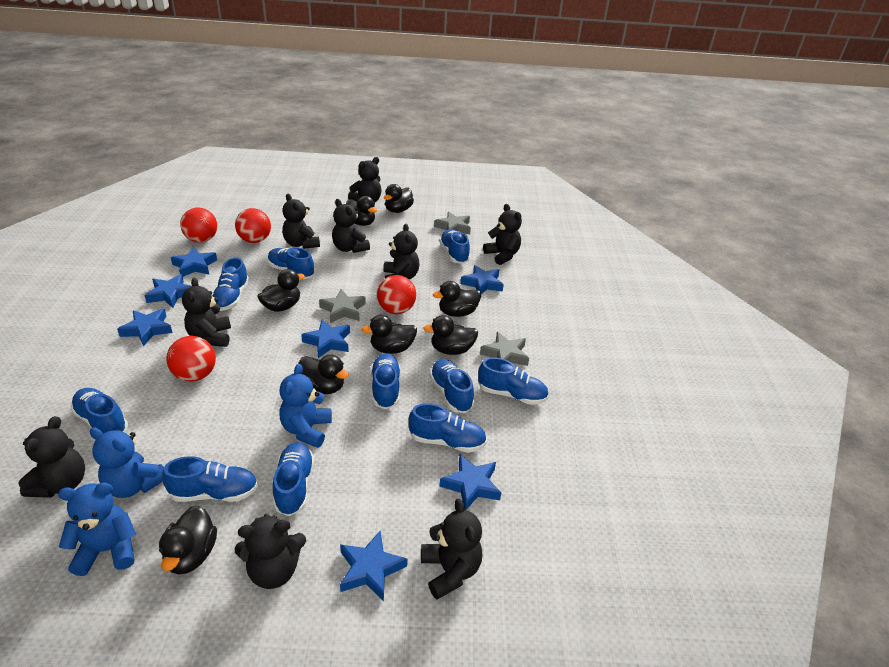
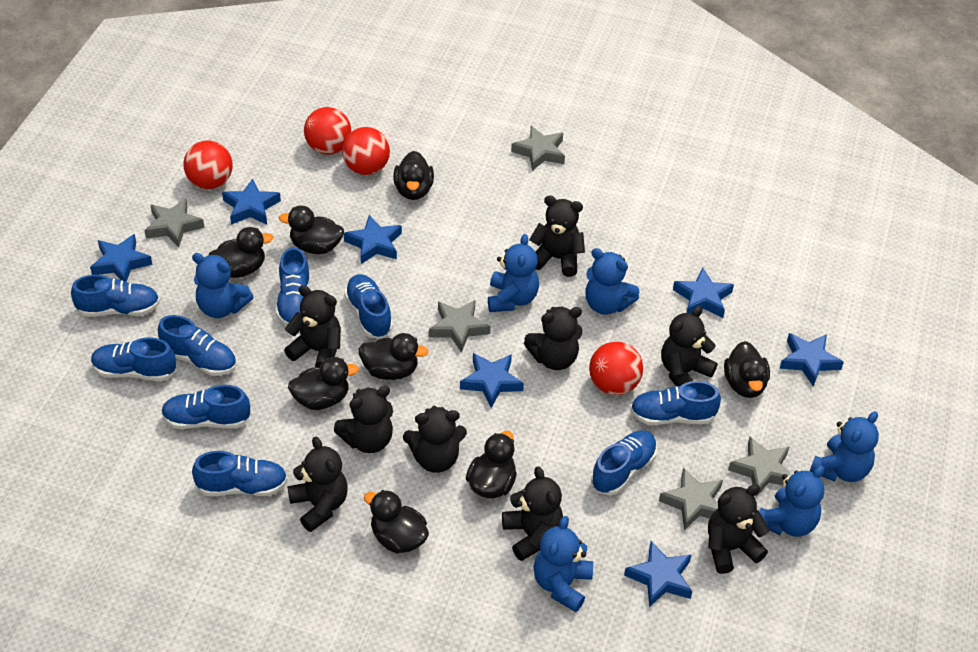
blue shoe: [70,388,128,434] [162,456,258,502] [213,257,249,311] [267,247,315,279] [273,442,314,516] [371,354,401,409] [409,403,487,453] [430,359,474,413] [439,229,470,264] [478,357,549,405] = 10 -> [71,275,160,317] [91,337,176,381] [158,315,237,376] [161,385,250,429] [192,451,288,496] [276,247,310,326] [344,274,393,338] [591,431,657,495] [630,381,721,425] = 9
blue teddy bear: [58,483,136,576] [90,427,164,498] [279,364,332,448] = 3 -> [192,253,253,318] [488,234,539,312] [534,516,593,612] [585,248,639,315] [759,466,824,537] [810,411,879,482] = 6
grey star: [319,289,366,323] [434,212,471,234] [480,332,529,366] = 3 -> [144,198,204,247] [429,300,491,353] [511,126,565,171] [659,468,723,531] [728,437,791,497] = 5

